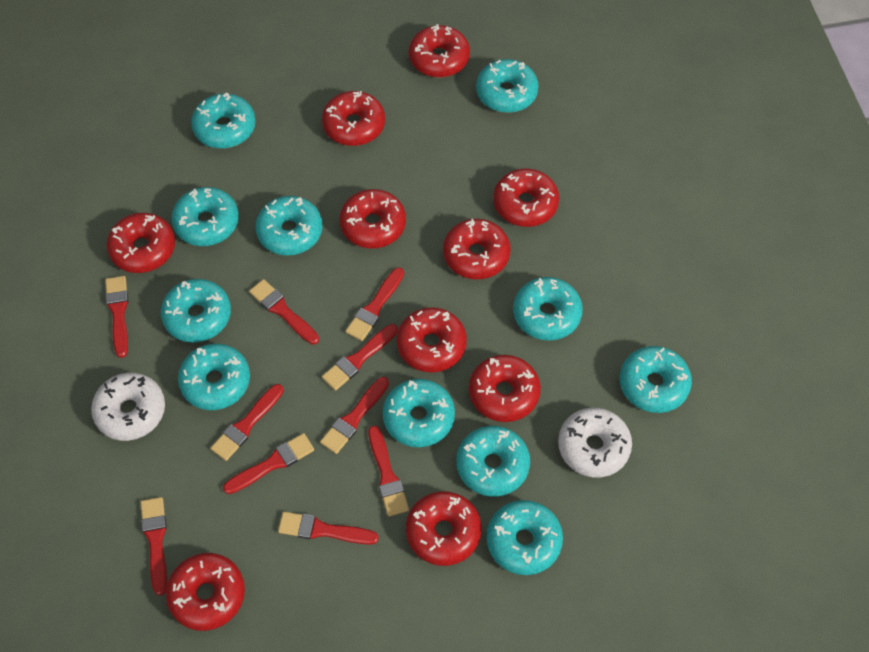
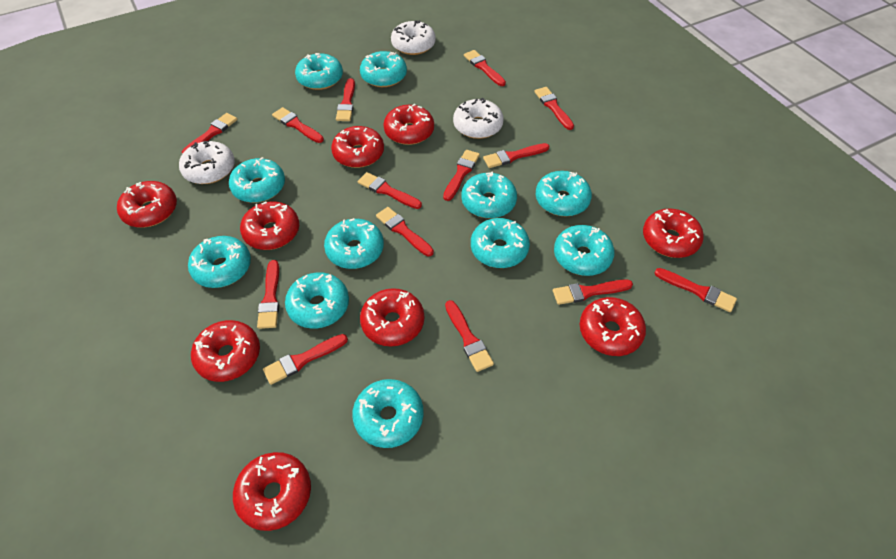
red brush: [105,276,129,358] [140,497,167,596] [210,384,284,461] [223,433,314,494] [249,279,319,345] [278,512,379,545] [320,377,389,454] [322,324,398,391] [345,267,404,341] [368,425,409,517] = 10 -> [182,113,237,154] [257,260,279,329] [263,334,348,385] [272,107,324,143] [336,78,355,121] [358,172,422,209] [376,207,434,256] [443,150,480,201] [445,300,494,372] [464,50,506,86] [483,143,549,168] [534,87,574,130] [553,280,633,305] [655,268,737,312] = 14
red donut: [107,213,175,273] [166,553,245,631] [322,91,385,146] [340,189,406,248] [397,307,467,372] [406,492,482,566] [409,24,470,78] [443,219,511,279] [469,355,541,422] [493,169,559,227] = 10 -> [117,181,177,228] [191,320,260,382] [233,452,311,531] [240,201,299,250] [331,126,384,168] [360,288,424,346] [383,104,434,145] [580,297,646,356] [643,209,704,258] = 9
white donut: [91,373,165,441] [558,408,632,478] = 2 -> [179,141,235,184] [391,20,436,55] [453,98,504,139] = 3

